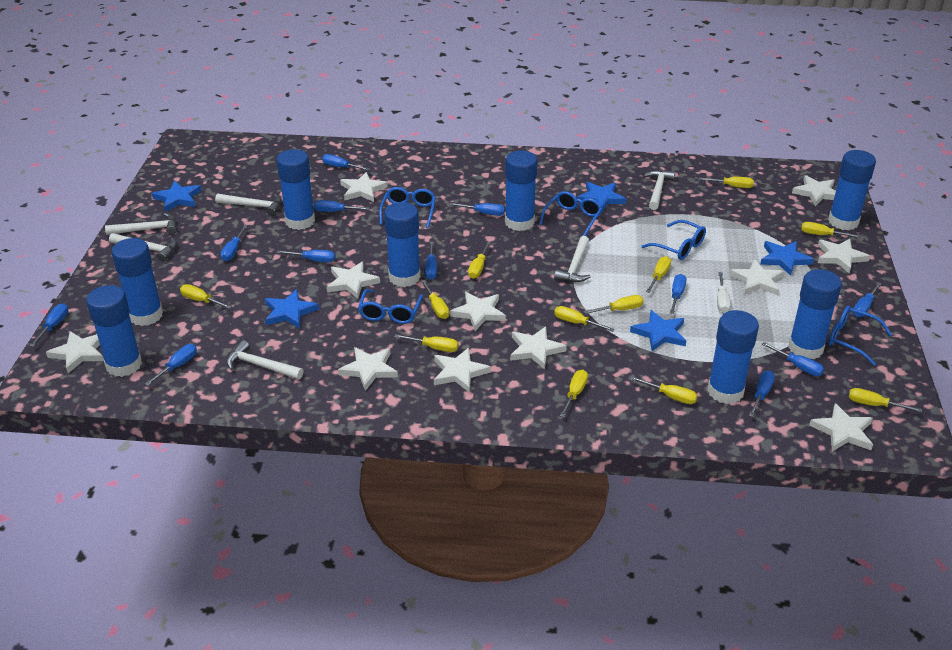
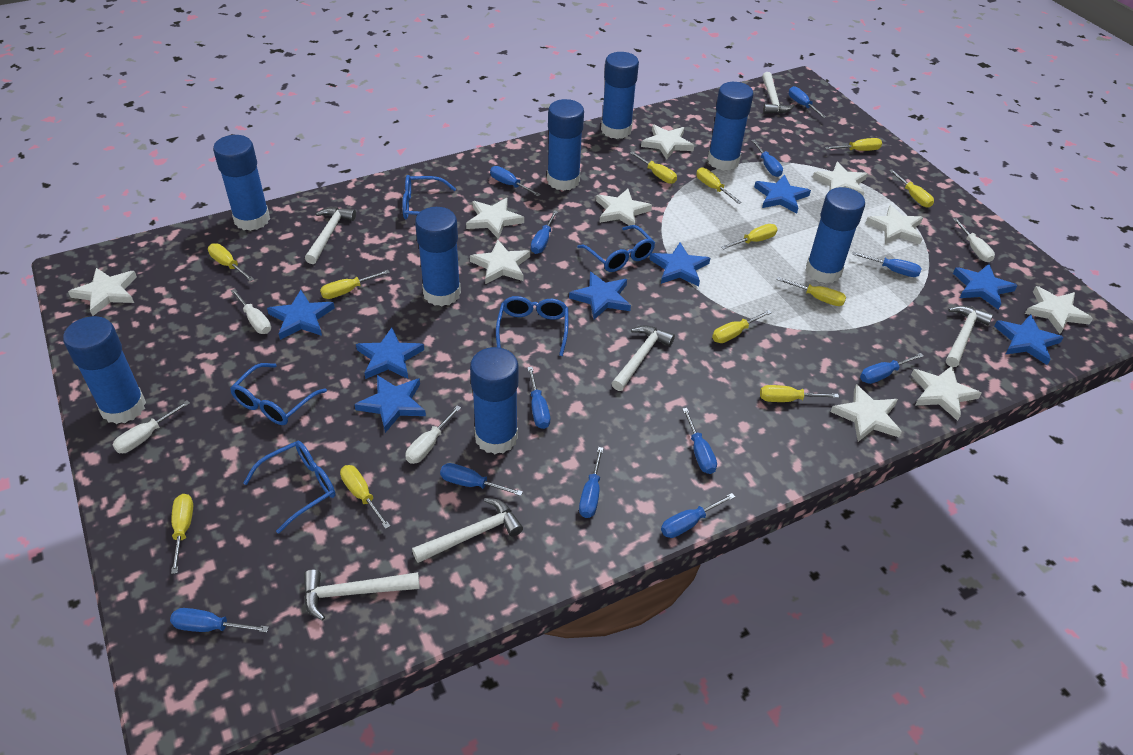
blue star: [152,181,202,212] [265,289,319,329] [577,182,626,213] [630,310,686,351] [760,241,814,276] = 5 -> [267,290,335,340] [354,375,426,433] [356,328,424,379] [569,272,631,320] [649,243,710,287] [754,175,811,214] [953,264,1018,310] [994,314,1064,365] = 8
white screwdriver: [717,272,731,313] = 1 -> [113,400,190,453] [231,289,271,334] [405,405,461,464] [953,218,995,262] = 4
white star: [46,331,104,373] [327,261,380,299] [338,347,398,391] [340,172,388,202] [434,348,491,392] [450,292,506,331] [510,326,567,370] [729,259,784,295] [792,175,836,206] [809,403,873,451] [818,239,870,274] = 11 -> [68,268,137,316] [466,198,524,239] [470,240,530,284] [596,189,652,229] [641,125,694,159] [813,162,868,196] [830,384,902,442] [866,205,923,244] [911,366,982,421] [1025,286,1093,334] = 10

